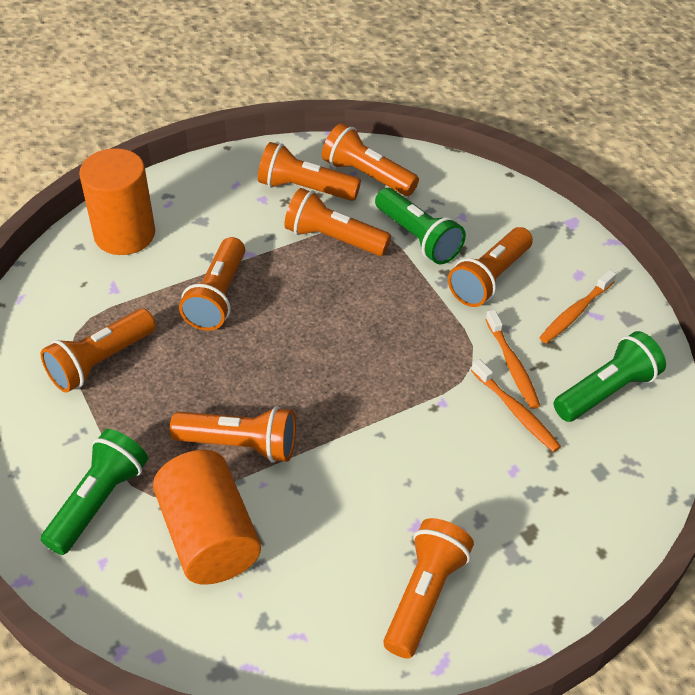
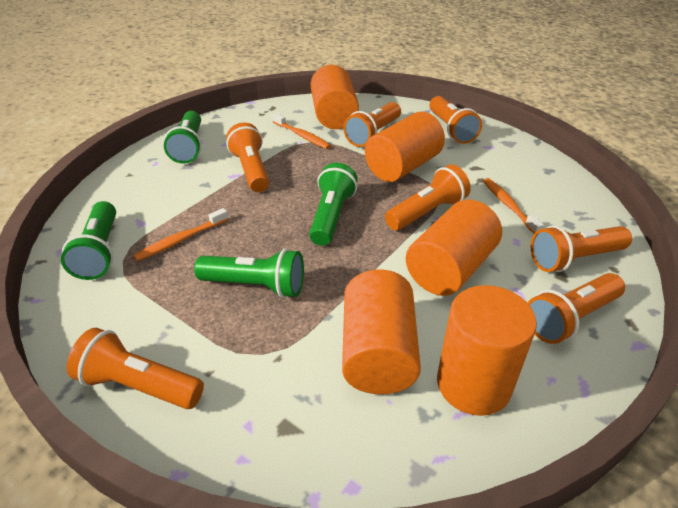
green flashlight: [41,429,148,555] [375,188,466,264] [554,331,666,422] = 3 -> [61,201,116,280] [164,111,202,164] [194,249,304,298] [309,163,358,246] = 4
orange cylinder: [79,148,155,255] [153,450,261,585] = 2 -> [311,65,359,129] [342,269,421,394] [365,112,445,182] [406,200,502,296] [437,285,537,416] = 5
orange flashlight: [41,309,156,393] [170,406,296,463] [179,237,245,331] [258,142,361,201] [284,188,391,256] [322,123,419,196] [383,518,474,659] [448,227,533,307] = 8 -> [67,328,204,409] [226,123,269,192] [343,102,401,147] [385,164,471,231] [430,96,482,144] [528,273,625,344] [531,225,632,272] = 7

